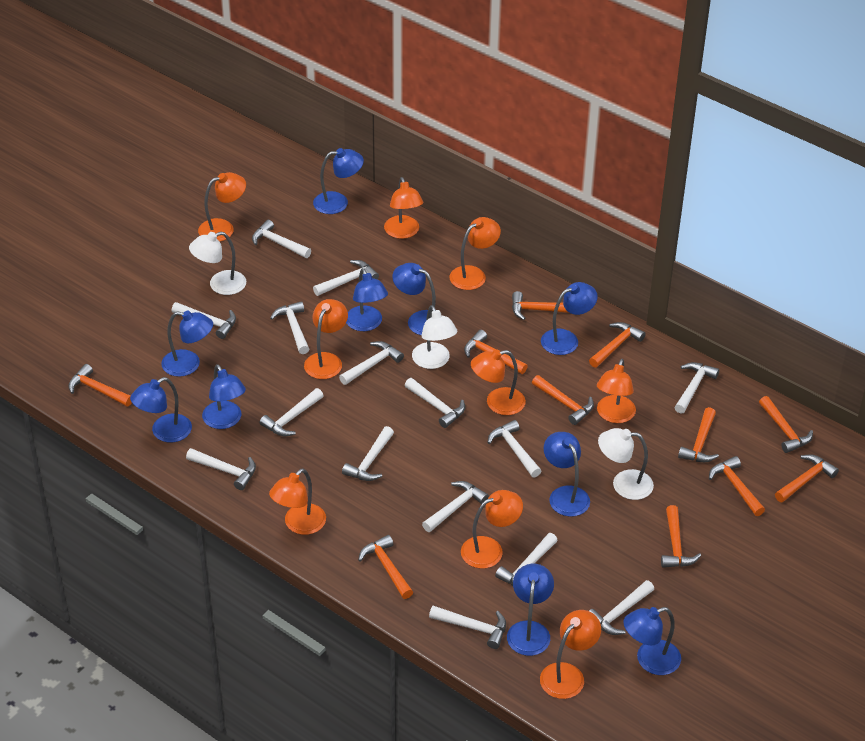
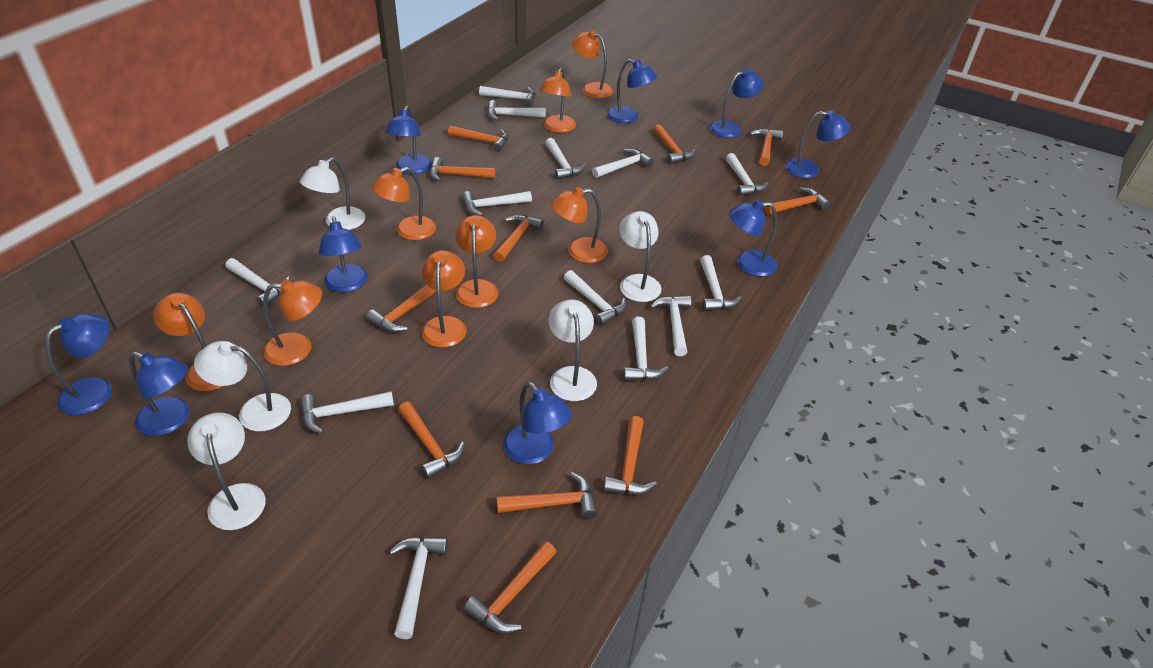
blue lamp: [130,377,192,442] [161,311,213,377] [202,364,246,429] [313,148,364,214] [346,268,388,331] [392,263,436,335] [507,564,554,656] [541,282,598,355] [544,432,590,517] [623,607,681,675] = 10 -> [45,313,112,415] [129,352,190,436] [319,216,368,293] [385,106,432,174] [503,382,572,464] [606,59,657,123] [710,68,764,138] [729,200,777,277] [785,110,851,178] = 9
orange lamp: [198,172,246,242] [269,468,326,535] [304,299,348,379] [384,177,423,239] [449,217,501,290] [461,490,523,569] [471,349,526,415] [540,610,601,699] [597,359,636,423] = 9 -> [153,293,223,391] [263,279,322,366] [371,167,436,240] [421,250,466,348] [455,215,498,308] [539,68,576,133] [551,187,608,263] [572,30,613,98] = 8
white hammer: [172,302,236,339] [186,448,256,490] [252,220,311,258] [259,388,324,436] [270,301,309,354] [313,260,379,296] [339,341,404,385] [342,426,394,481] [405,378,465,428] [422,481,489,532] [429,606,506,649] [487,420,541,478] [495,533,558,586] [589,580,654,635] [675,362,719,413] = 15 -> [225,258,290,307] [300,391,394,434] [389,537,448,639] [462,191,532,216] [479,86,536,107] [488,100,546,121] [545,138,586,180] [564,270,627,326] [592,149,654,178] [624,317,669,381] [650,296,692,356] [700,255,742,311] [726,153,769,196] = 13
white lamp: [189,232,246,295] [412,305,457,369] [598,428,654,500] = 3 -> [187,412,266,530] [194,341,291,431] [300,157,365,230] [549,300,597,401] [619,211,661,302] = 5

